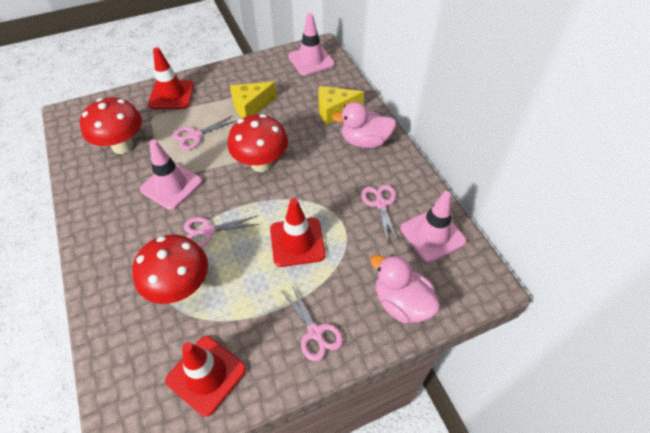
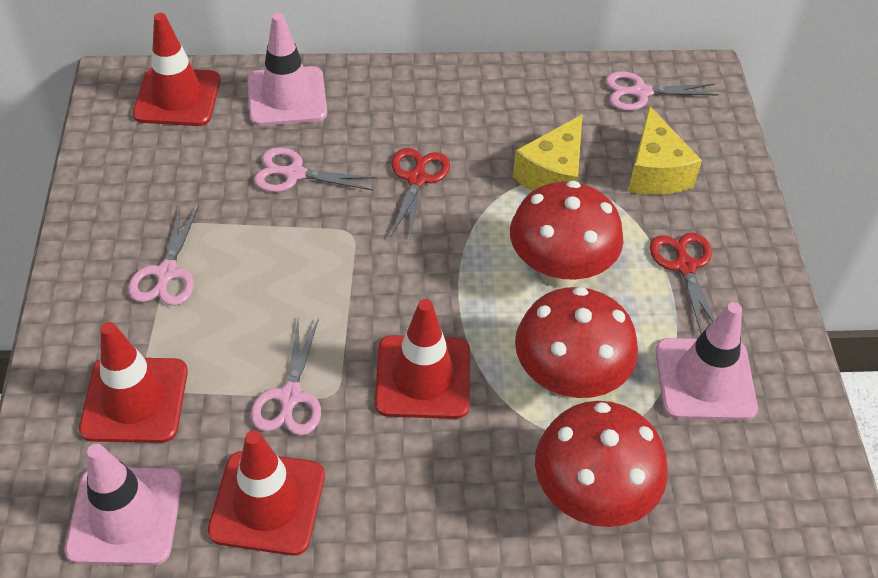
pink duck: [332,102,396,148] [370,254,440,324] = 2 -> none = 0
red scissors: none = 0 -> [391,148,450,239] [650,232,715,334] = 2
red traffic cone: [148,47,194,109] [165,336,246,417] [270,198,326,267] = 3 -> [79,322,188,443] [133,13,221,126] [208,430,325,556] [375,299,470,419] = 4

